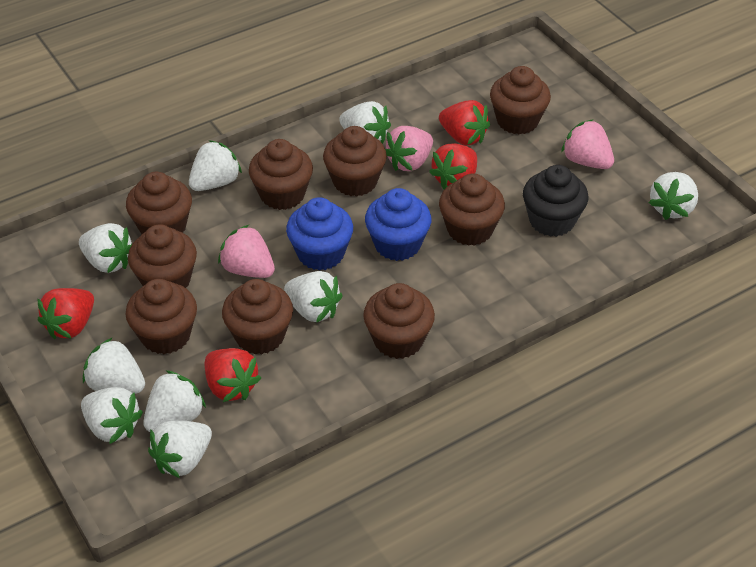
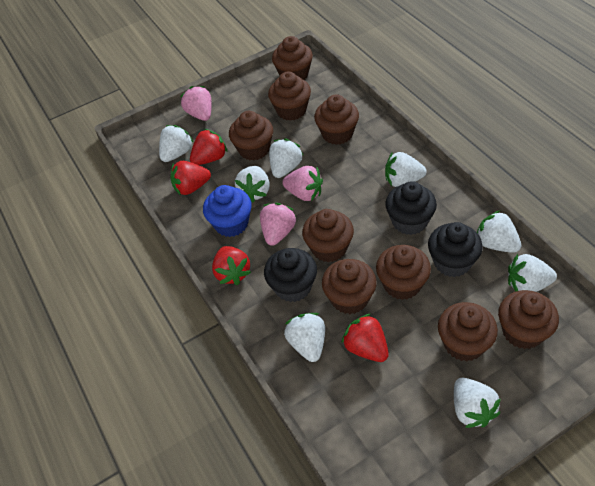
black cupcake: [523,165,588,237] = 1 -> [264,248,317,302] [385,181,437,235] [428,222,483,277] = 3
blue cupcake: [286,197,353,271] [365,188,431,261] = 2 -> [203,185,252,237] = 1
white strawberry: [79,223,132,273] [81,387,143,444] [83,337,145,394] [143,370,206,432] [148,420,212,478] [189,140,242,191] [284,271,342,323] [339,101,391,144] [649,172,698,220] = 9 -> [159,125,194,162] [235,166,270,203] [269,139,303,178] [284,313,325,362] [385,152,427,187] [454,378,501,428] [477,210,521,253] [508,254,557,292] = 8

